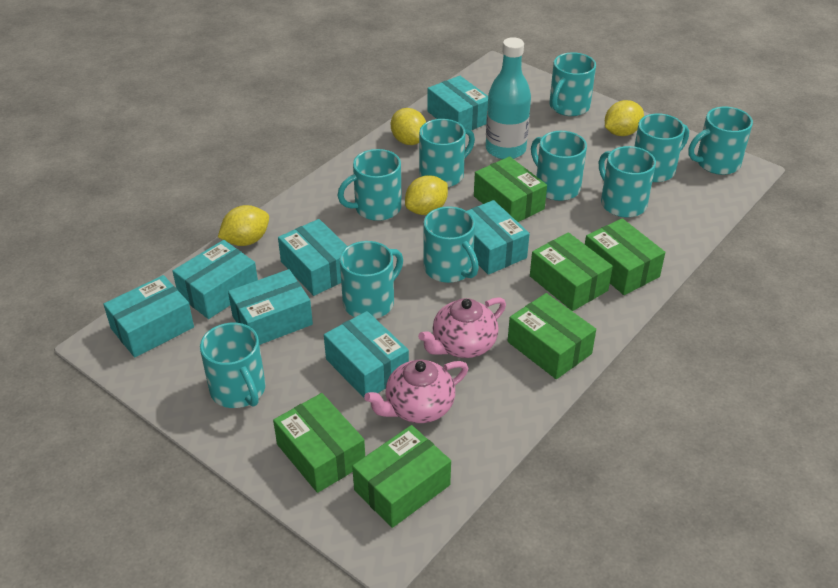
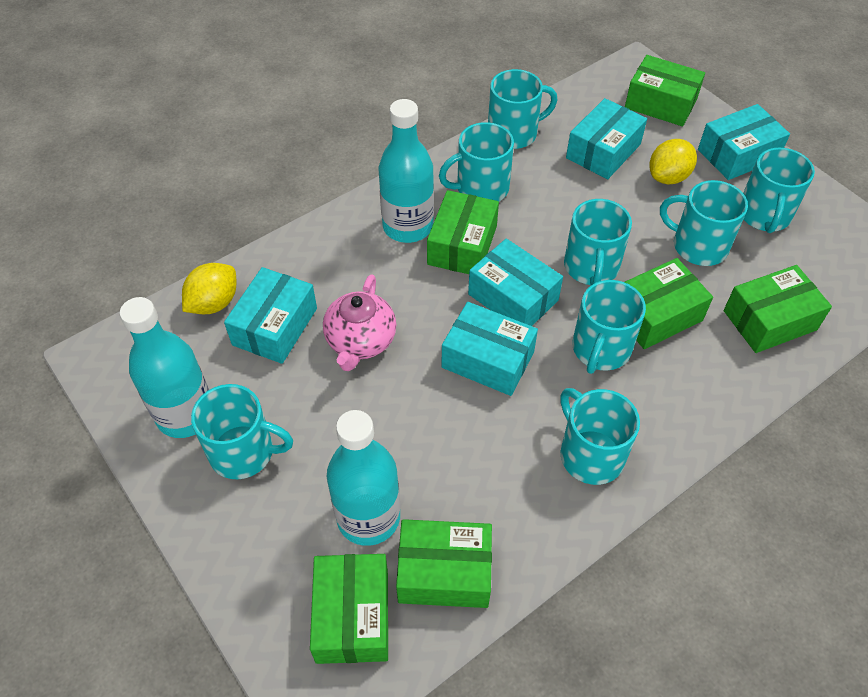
pink teapot: [364,359,468,423] [418,297,506,358] = 2 -> [323,274,397,371] = 1
turquoise bottle: [486,37,531,159] = 1 -> [120,297,209,438] [327,410,400,546] [379,99,434,243] = 3
turquoise box: [103,275,194,357] [172,240,258,319] [228,269,313,345] [278,219,348,296] [324,311,409,398] [427,76,488,130] [467,200,530,275] = 7 -> [224,267,317,364] [442,302,538,396] [468,239,563,326] [566,98,647,179] [698,104,790,180] = 5
turquoise mug: [200,323,266,408] [338,149,402,221] [340,241,403,319] [419,119,475,187] [423,206,479,283] [531,131,587,201] [549,52,596,116] [599,146,656,217] [634,114,689,182] [688,107,753,175] = 10 -> [191,384,293,479] [439,122,514,201] [488,69,558,149] [560,388,640,485] [564,199,632,285] [572,280,646,374] [660,180,748,266] [743,148,815,233] = 8
yellow lemon: [218,205,269,246] [391,108,426,145] [405,175,448,215] [605,100,644,136] = 4 -> [182,263,236,314] [649,139,697,184] = 2

